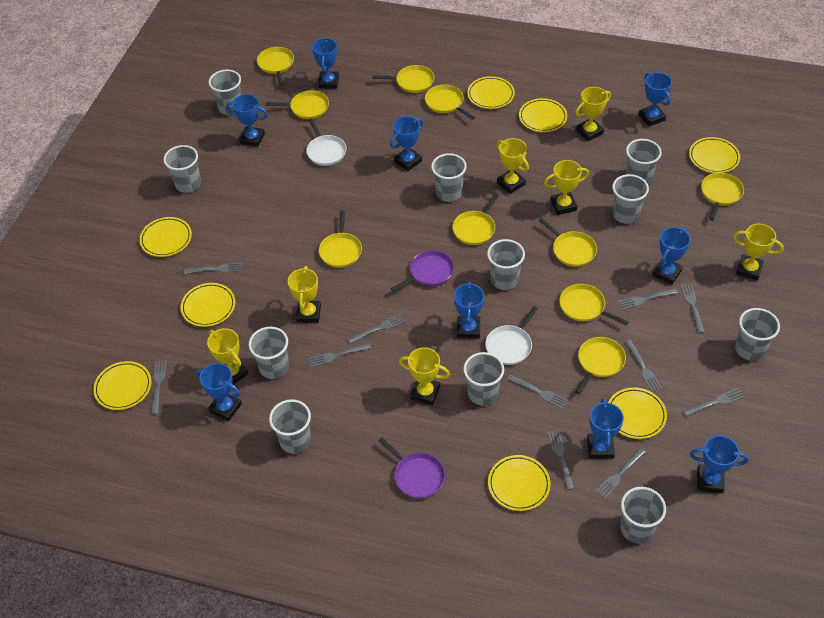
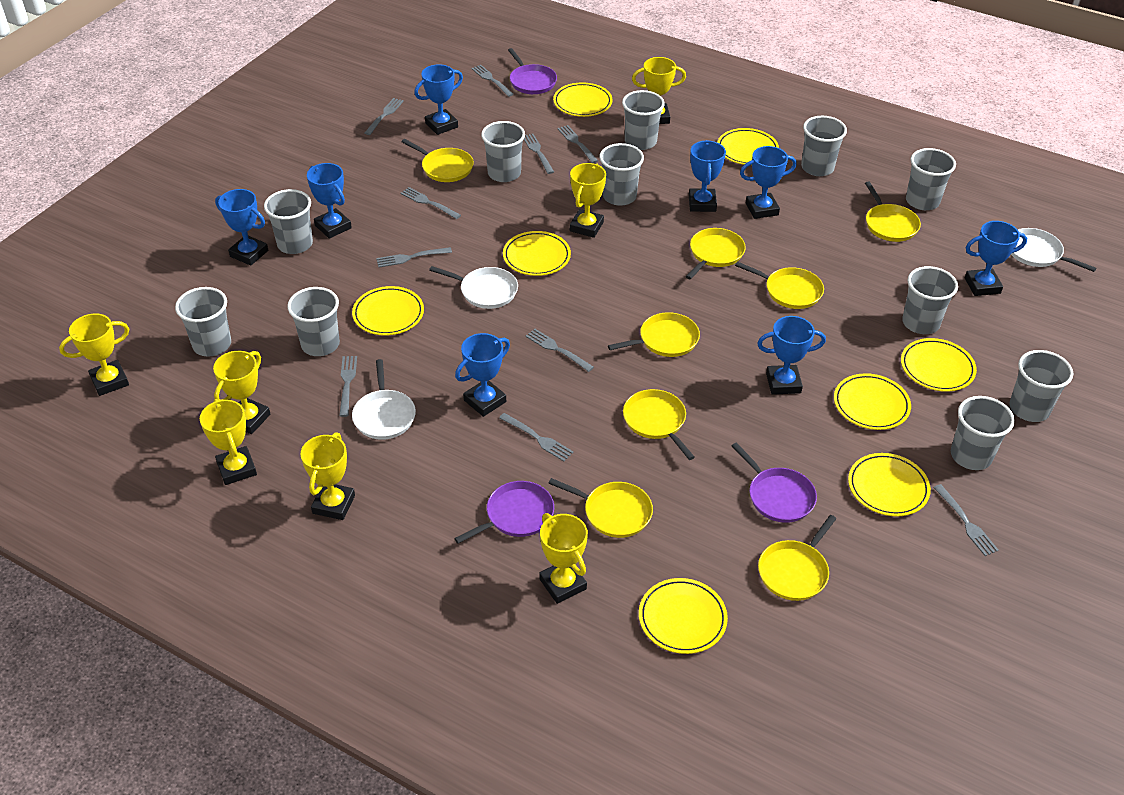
blue trophy: [195,363,242,421] [226,94,268,147] [312,37,339,89] [390,116,423,171] [454,281,484,339] [587,398,624,459] [639,72,672,127] [652,227,691,285] [690,435,749,493] = 9 -> [215,189,268,266] [307,163,352,239] [414,64,463,135] [455,333,510,417] [689,140,726,212] [740,146,797,219] [757,316,826,395] [965,221,1027,296] = 8
grey fork: [151,360,167,414] [184,262,243,274] [309,343,371,367] [348,313,406,344] [507,374,568,409] [548,430,574,490] [596,448,646,499] [618,288,678,310] [625,340,663,392] [681,283,705,333] [683,388,744,416] = 11 -> [339,356,357,417] [364,98,404,135] [376,247,452,267] [400,187,461,219] [471,65,514,97] [499,413,574,461] [524,134,554,174] [526,329,594,372] [557,125,598,163] [933,484,999,556] = 10
purple pan: [378,437,445,498] [391,250,454,292] = 2 -> [454,481,554,544] [508,48,557,94] [732,442,817,523] = 3
white pan: [306,118,347,166] [485,306,538,365] = 2 -> [352,359,416,440] [429,266,518,309] [1011,228,1097,272] = 3
yellow pan: [257,47,294,86] [266,90,329,119] [319,210,362,268] [372,65,434,93] [425,85,475,120] [452,193,499,245] [539,218,597,267] [559,284,629,326] [575,337,626,394] [701,173,744,220] = 10 -> [402,139,474,182] [548,478,653,538] [608,312,700,357] [623,389,695,460] [686,228,746,280] [735,261,824,309] [758,515,837,601] [865,181,921,242] = 8

